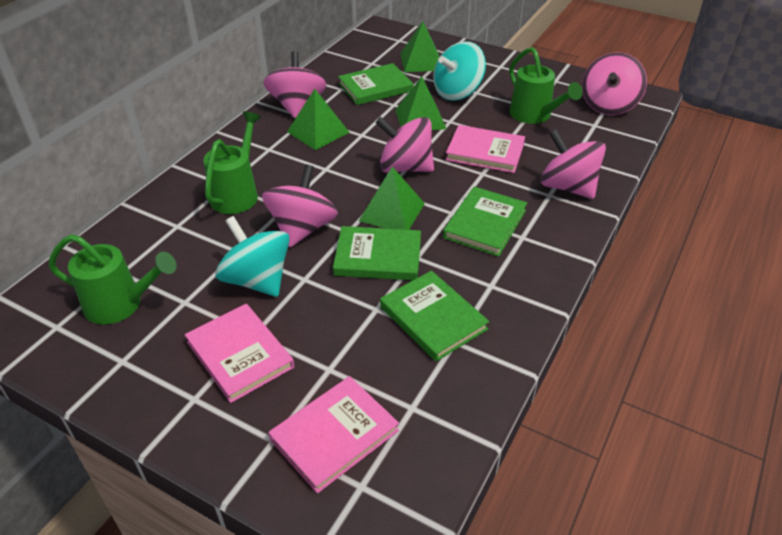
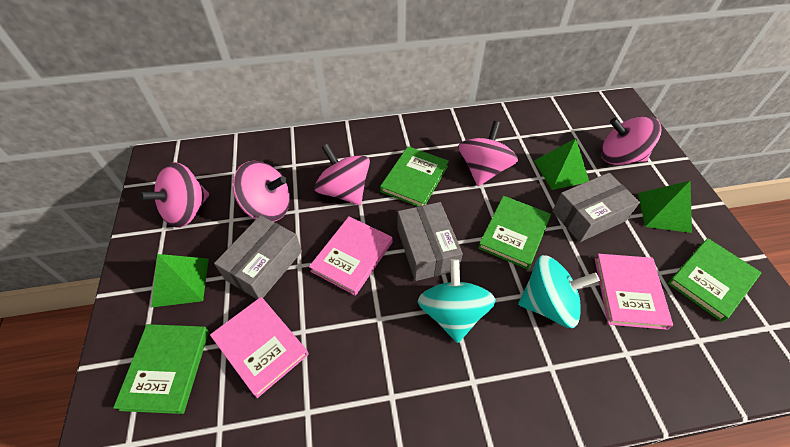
green pyramid: [287,89,350,150] [359,167,425,230] [395,77,446,131] [400,21,439,72] = 4 -> [151,254,209,308] [534,138,589,190] [638,181,692,233] = 3
green watering can: [49,234,177,325] [204,111,261,214] [509,47,583,124] = 3 -> none = 0
grey box: none = 0 -> [214,215,302,299] [397,202,463,281] [552,173,640,242] = 3

